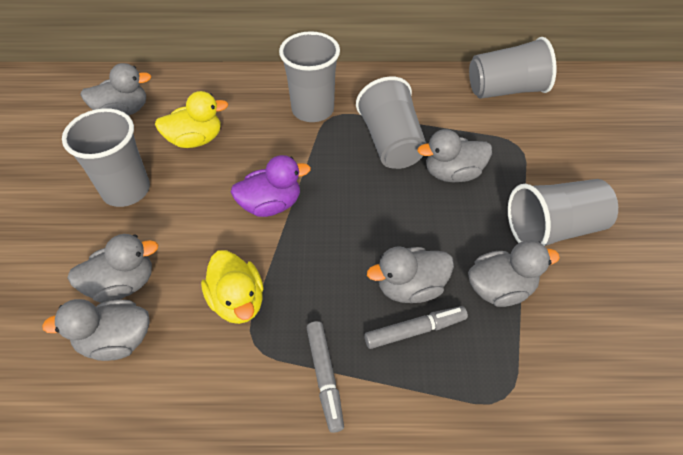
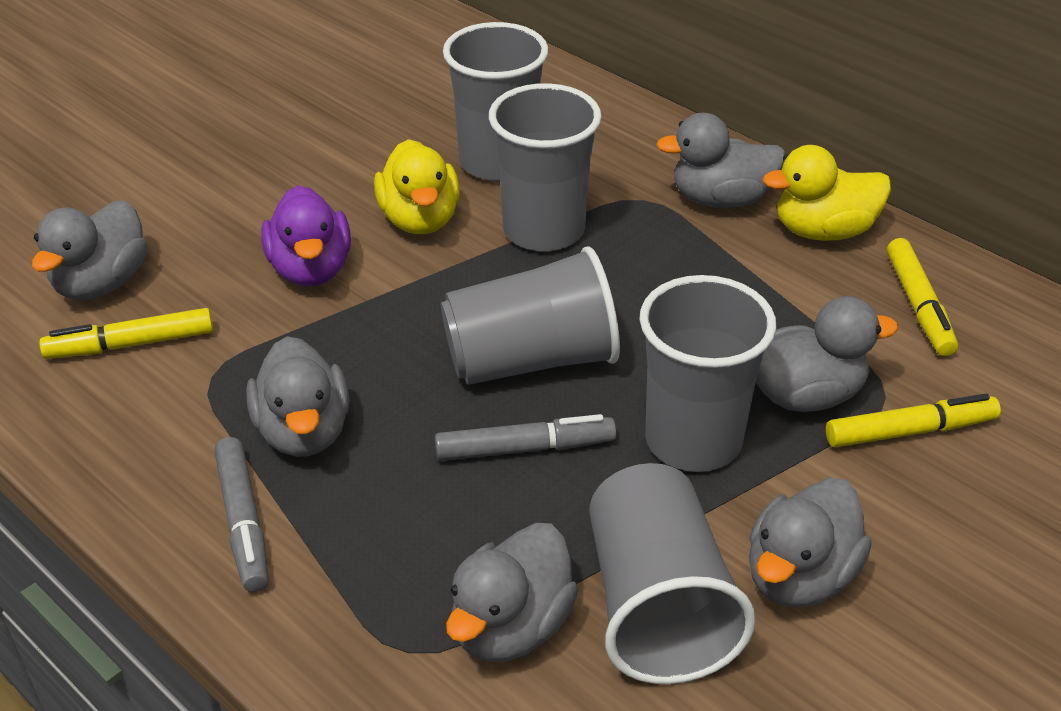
yellow marker: none = 0 -> [39,308,213,359] [826,394,1001,448] [887,238,958,356] = 3

